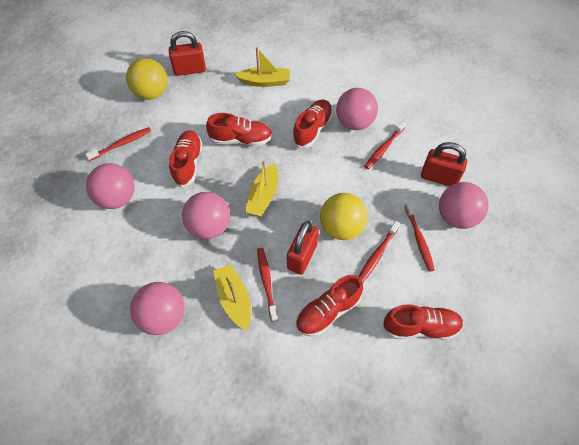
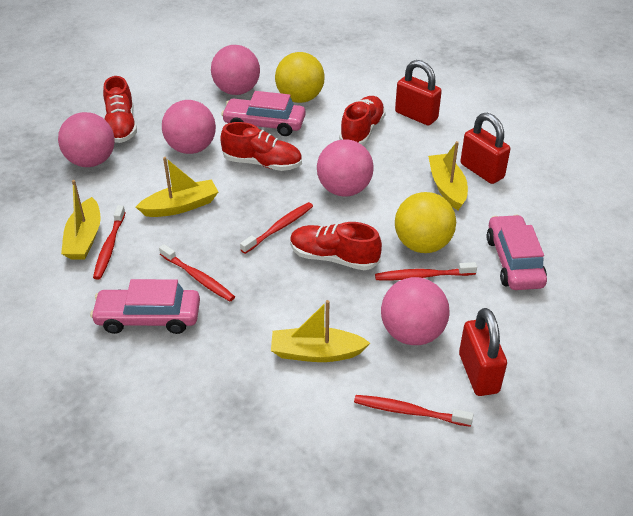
pink car: none = 0 -> [90,279,200,334] [221,91,306,136] [487,215,547,290] = 3
red shoe: [169,130,203,187] [206,113,272,146] [292,99,333,148] [295,275,363,337] [382,304,464,340] = 5 -> [103,76,137,143] [220,122,302,171] [290,222,382,270] [339,96,386,145] = 4
yellow boat: [213,264,251,330] [235,47,290,87] [245,161,278,216] = 3 -> [61,180,101,260] [136,157,218,217] [271,300,370,362] [428,141,468,210] = 4

